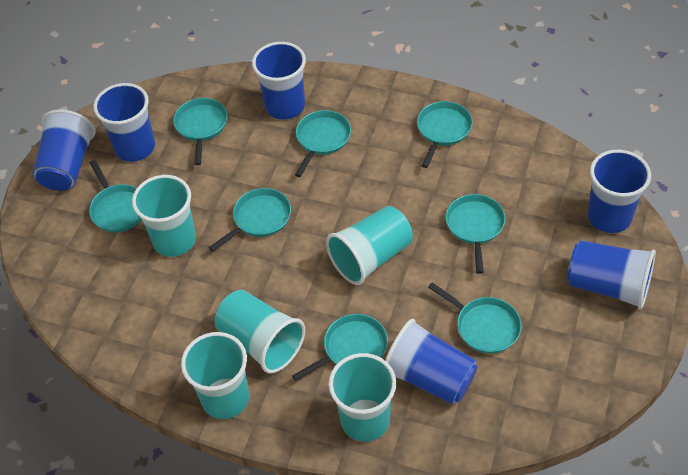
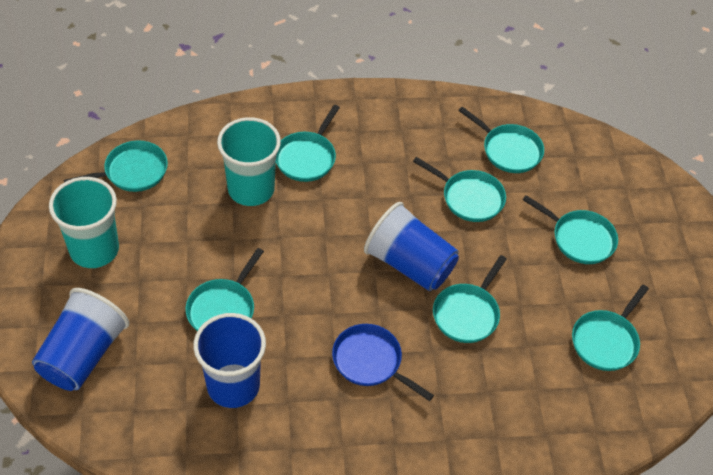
blue cup: [32,109,96,191] [93,83,155,162] [252,42,306,120] [385,319,478,405] [567,240,656,309] [587,150,651,233] = 6 -> [32,288,129,391] [193,313,266,408] [364,202,459,291] = 3
blue pan: none = 0 -> [332,324,434,401] = 1
turquoise cup: [132,175,196,257] [181,332,249,419] [215,290,305,373] [326,206,413,285] [329,353,396,442] = 5 -> [49,177,119,268] [217,117,281,206] = 2

